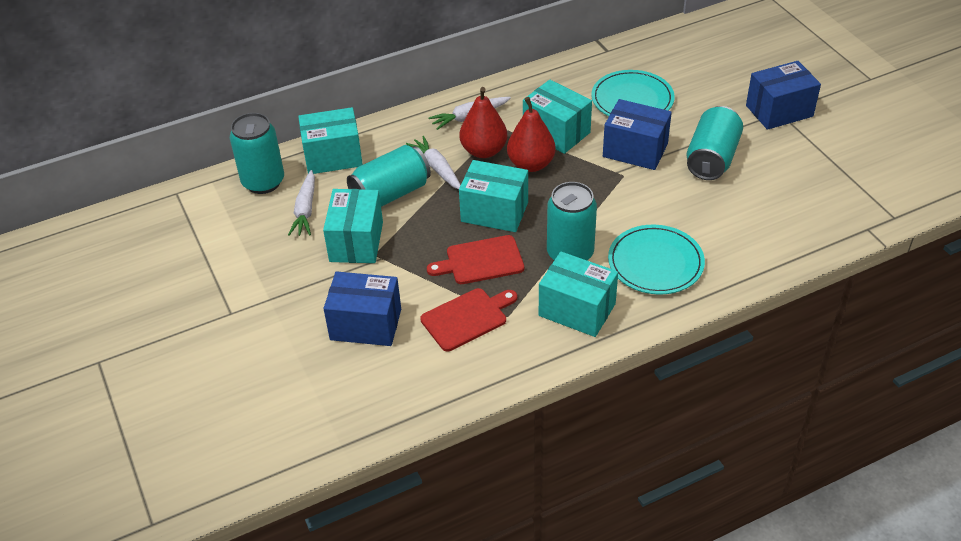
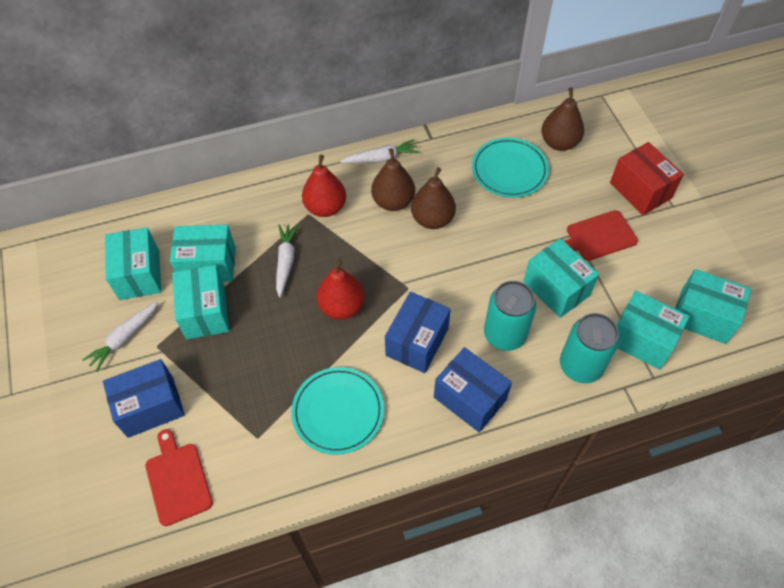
brown pear: none = 0 -> [371,148,415,211] [411,167,456,229] [541,88,584,151] = 3
red box: none = 0 -> [610,142,684,215] = 1
turquoise box: [298,107,363,174] [323,189,383,263] [459,160,528,232] [523,80,592,154] [539,252,618,337] = 5 -> [105,228,161,300] [170,225,236,282] [172,265,229,339] [523,238,599,318] [616,290,690,370] [675,269,751,344] = 6
turquoise can: [230,113,284,194] [347,145,431,207] [547,182,597,260] [687,106,743,180] = 4 -> [484,281,536,351] [560,313,619,383] = 2

